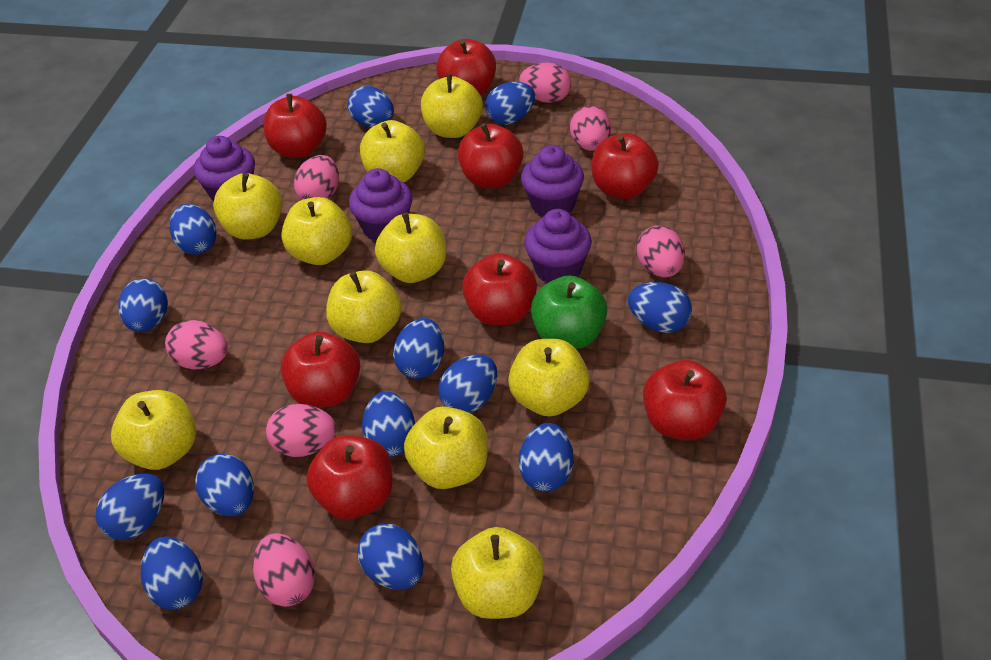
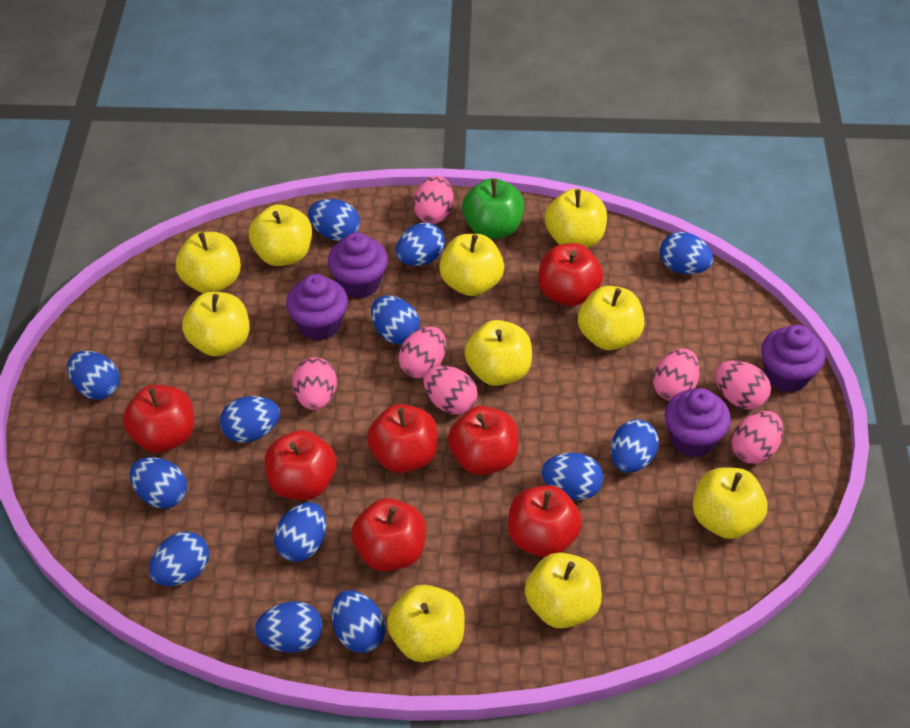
red apple: [263,94,327,158] [281,332,360,408] [307,435,393,519] [436,39,496,95] [458,123,523,188] [462,253,537,325] [592,133,659,199] [643,360,727,440] = 8 -> [123,385,194,453] [265,430,337,500] [351,498,426,572] [367,404,438,473] [448,406,519,475] [508,485,582,558] [538,243,603,306] = 7

